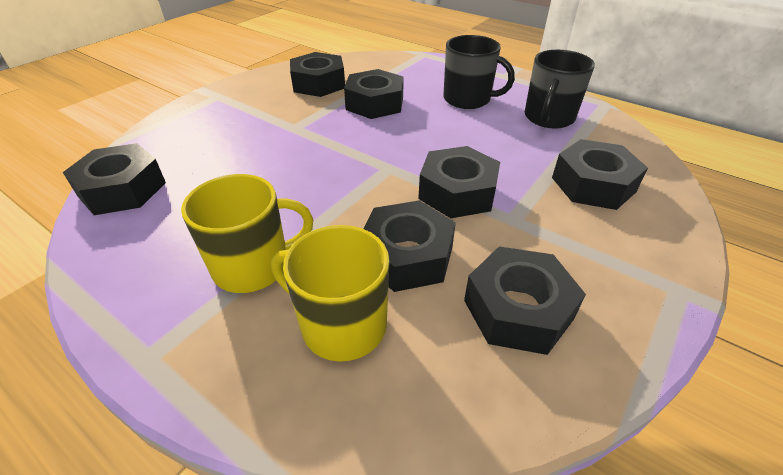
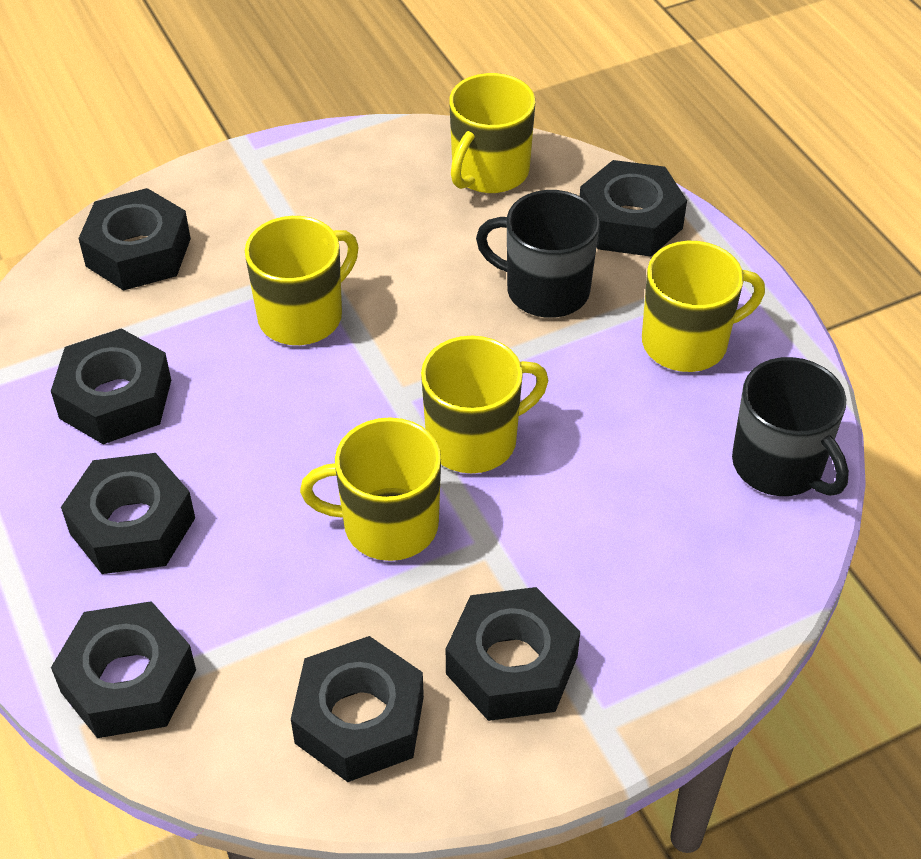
yellow mug: [181,174,313,293] [271,225,389,362] = 2 -> [245,216,358,345] [300,417,441,561] [421,336,548,473] [449,73,535,193] [642,241,765,372] = 5

